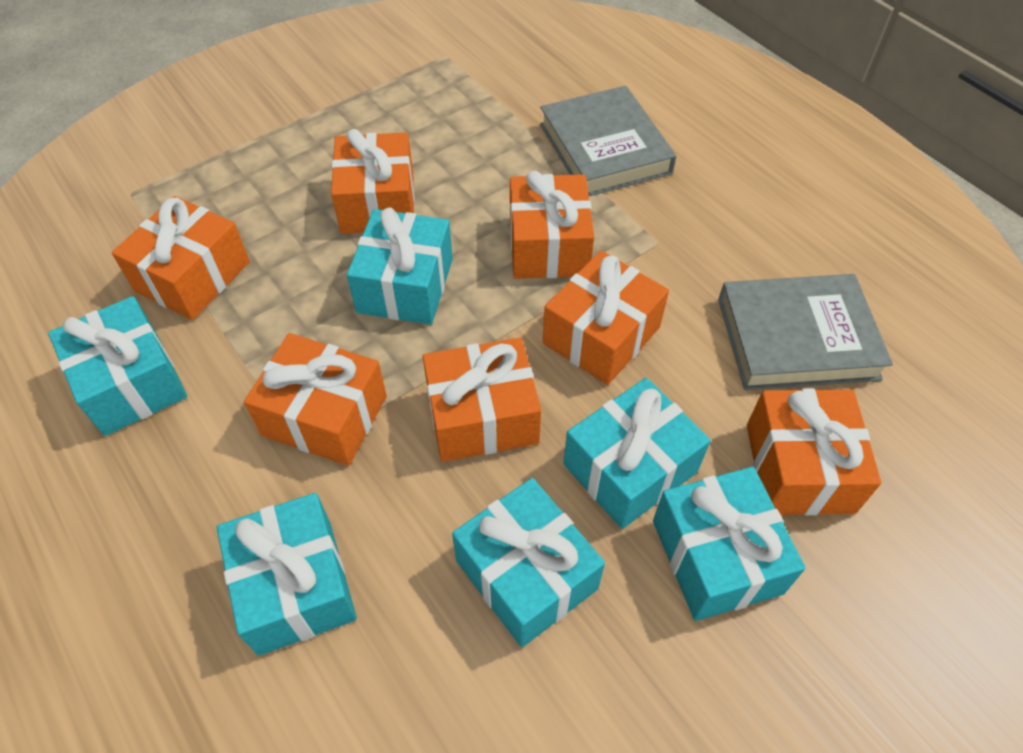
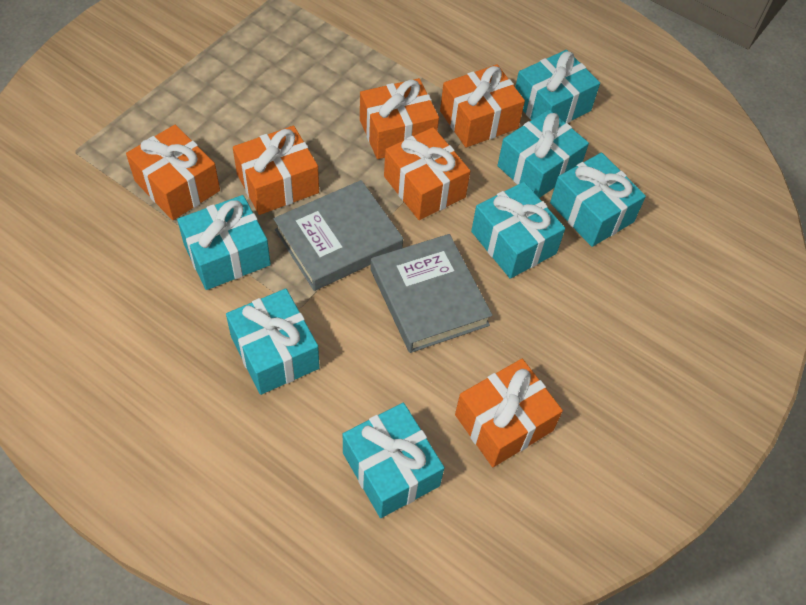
orange gift: [112,196,250,320] [244,333,387,466] [331,129,415,234] [423,338,541,462] [510,171,594,279] [543,251,669,385] [747,388,881,516] = 7 -> [126,125,220,220] [233,126,319,215] [360,78,439,159] [384,127,470,220] [440,64,525,148] [455,359,563,467] = 6
turquoise gift: [48,296,188,436] [217,493,357,656] [347,207,453,325] [452,478,605,647] [563,378,711,529] [653,467,805,621] = 6 -> [177,195,271,290] [226,289,320,395] [343,403,445,518] [471,182,565,279] [497,110,589,198] [515,50,600,123] [550,153,646,247] = 7

